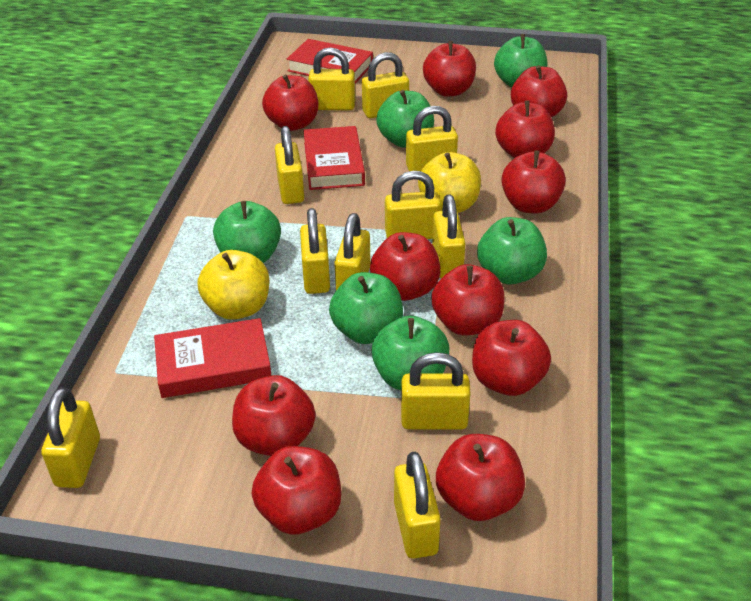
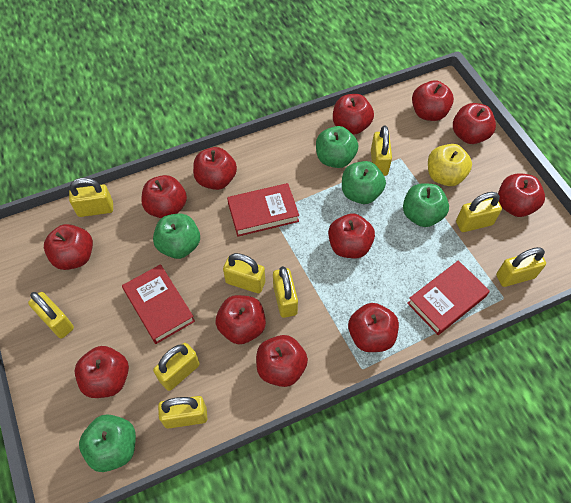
green apple: [213,201,281,263] [329,272,403,344] [371,315,449,390] [376,90,434,147] [477,217,547,285] [494,34,548,87] = 6 -> [79,414,136,472] [153,214,200,259] [316,126,358,168] [342,161,386,204] [403,183,449,227] = 5
red apple: [232,375,315,456] [252,446,341,535] [262,74,318,131] [370,232,441,301] [423,41,476,97] [431,264,505,335] [436,434,525,521] [472,320,551,396] [495,100,555,158] [502,151,566,213] [511,65,567,118] = 11 -> [44,224,93,270] [75,346,129,398] [141,175,187,218] [193,147,237,190] [216,295,266,344] [256,335,308,387] [328,213,375,258] [333,94,374,135] [348,303,399,352] [412,80,454,121] [453,103,496,144] [498,174,545,217] = 12
yellow apple: [198,250,269,320] [418,152,481,213] = 2 -> [428,144,472,186] = 1
yellow padlock: [41,387,100,488] [275,126,304,204] [300,208,330,294] [308,47,355,110] [334,213,371,290] [362,52,409,118] [385,171,441,239] [394,452,441,559] [401,352,471,429] [406,106,458,171] [432,194,465,278] = 11 -> [28,292,74,339] [69,178,113,217] [153,343,200,391] [158,396,207,429] [223,253,265,293] [273,266,298,318] [371,126,392,176] [456,192,502,232] [496,247,546,287] = 9

